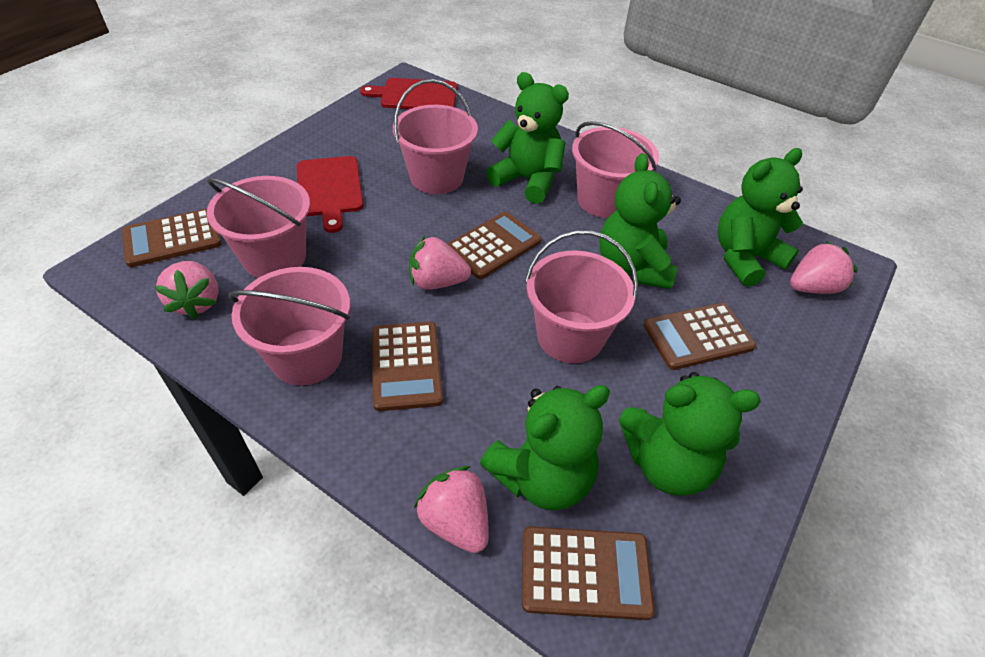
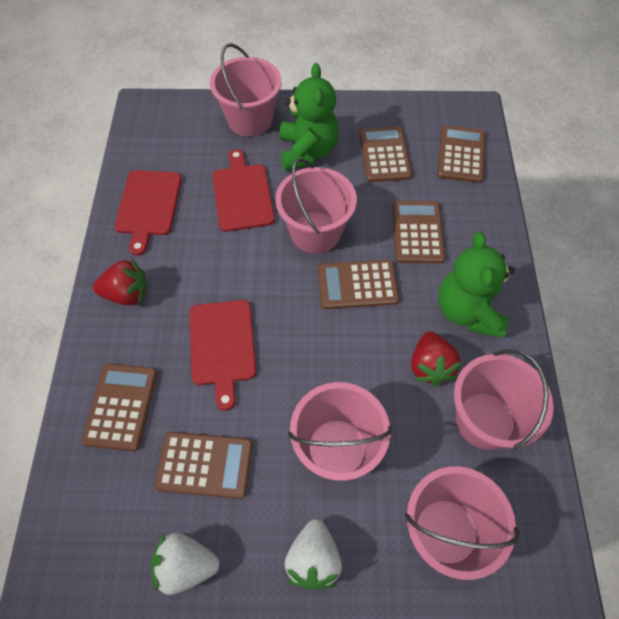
brown calculator: [122,209,222,267] [372,322,443,411] [447,212,541,279] [522,526,655,620] [643,302,756,370] = 5 -> [82,363,157,451] [155,432,253,499] [318,260,399,309] [359,126,412,182] [392,201,445,263] [437,125,485,183] = 6
green teddy bear: [480,385,610,510] [486,72,569,204] [600,153,681,289] [619,372,761,496] [718,148,803,287] = 5 -> [279,63,339,171] [439,231,515,338] = 2
pink strawberry: [154,261,219,319] [409,236,471,290] [414,466,489,553] [790,241,858,294] = 4 -> none = 0
red cutting board: [297,156,364,233] [360,78,457,109] = 2 -> [115,170,182,256] [190,300,256,411] [212,149,275,232] = 3
red strawberry: none = 0 -> [93,259,148,305] [411,331,462,386] = 2
white strawberry: none = 0 -> [150,533,220,595] [284,519,342,590] = 2

